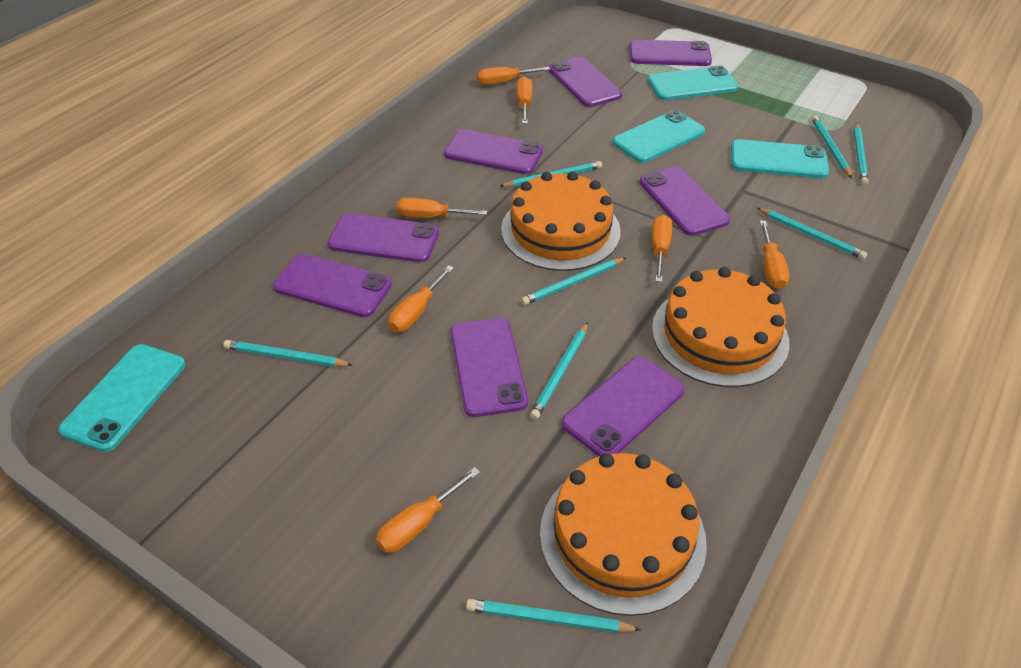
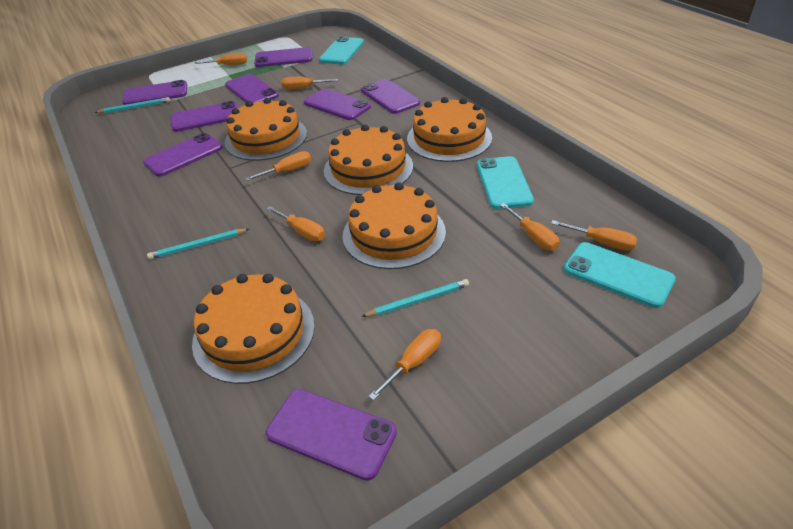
orange cake: [501,171,621,271] [540,453,707,616] [652,267,789,387] = 3 -> [192,274,315,384] [225,98,307,161] [324,125,413,195] [343,182,446,269] [407,97,492,162] = 5
turquoise pencil: [223,340,352,367] [466,599,642,633] [499,161,602,187] [521,257,626,305] [530,322,588,420] [757,208,867,260] [811,115,852,178] [854,122,868,185] = 8 -> [95,97,170,113] [147,229,249,259] [361,279,469,317] = 3
turquoise phone: [58,344,185,452] [613,110,705,163] [648,66,739,100] [731,139,829,178] = 4 -> [319,36,364,64] [477,156,534,209] [564,242,676,308] = 3

